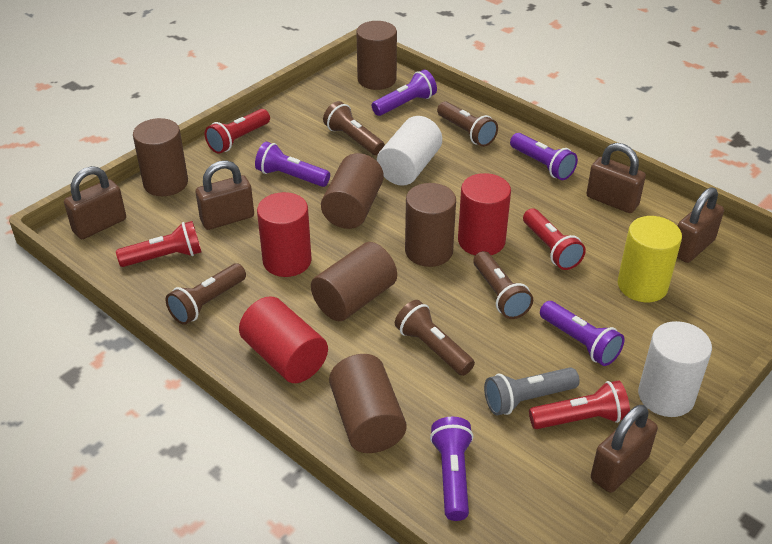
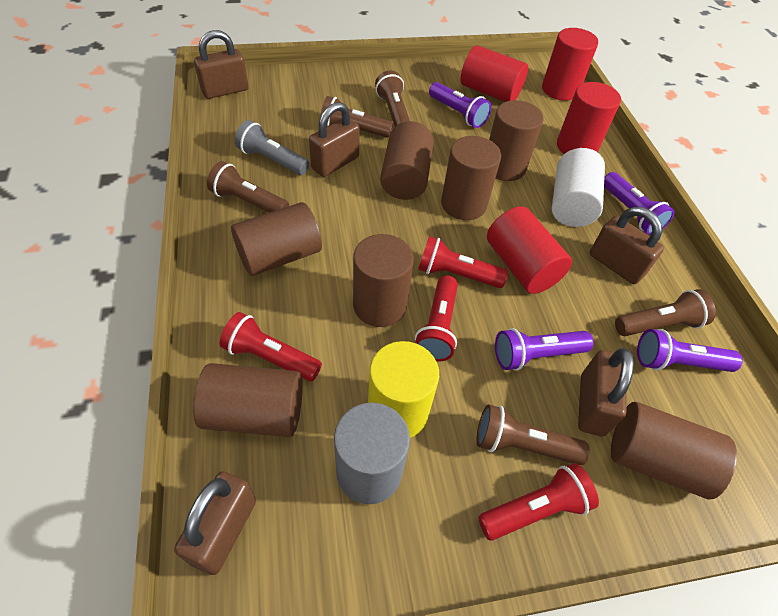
brown cylinder: [133,118,188,196] [311,242,397,321] [321,153,384,229] [329,354,407,453] [356,21,397,90] [405,183,456,267] = 6 -> [193,363,303,437] [231,202,322,276] [353,234,414,327] [380,121,434,200] [441,136,501,220] [489,100,544,181] [611,402,737,499] = 7
grey cylinder: none = 0 -> [334,403,410,504] = 1
purple flashlight: [255,142,330,187] [372,70,437,116] [430,417,473,521] [510,133,578,180] [540,301,624,366] = 5 -> [429,82,492,128] [495,328,594,371] [604,172,675,235] [637,329,743,372] = 4
red cylinder: [239,296,328,383] [257,192,311,277] [458,173,511,255] = 3 -> [460,45,528,102] [487,206,572,294] [542,28,598,101] [557,82,621,154] = 4
white cylinder: [377,116,442,186] [638,321,712,417] = 2 -> [552,148,605,227] = 1

